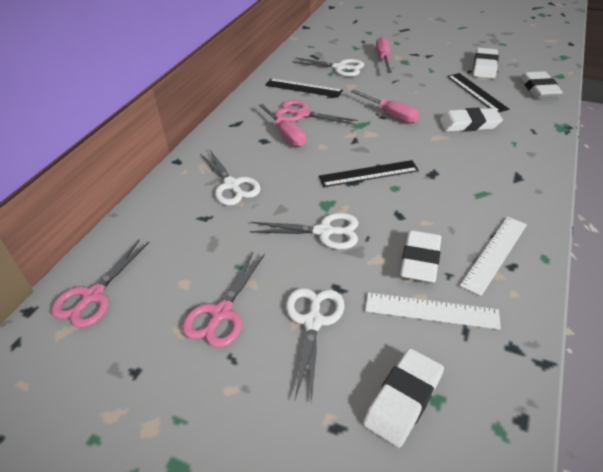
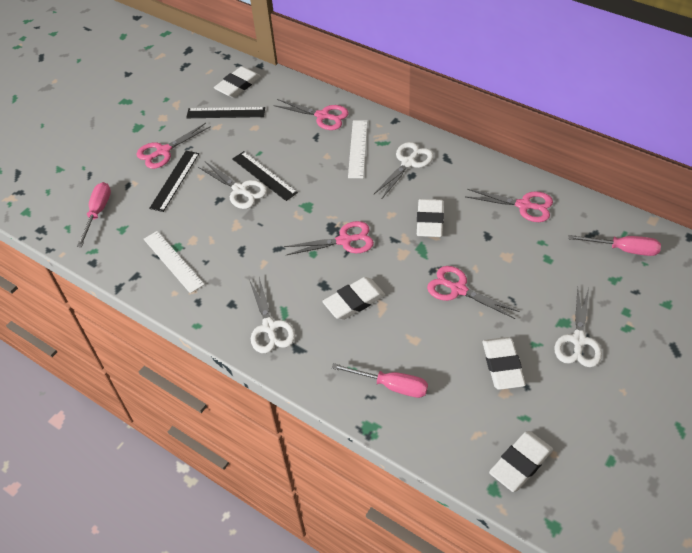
pink scissors: [51,239,150,328] [182,252,265,348] [275,100,358,125] = 3 -> [136,123,211,169] [274,99,349,130] [284,221,374,255] [427,266,520,319] [465,189,553,222] = 5

